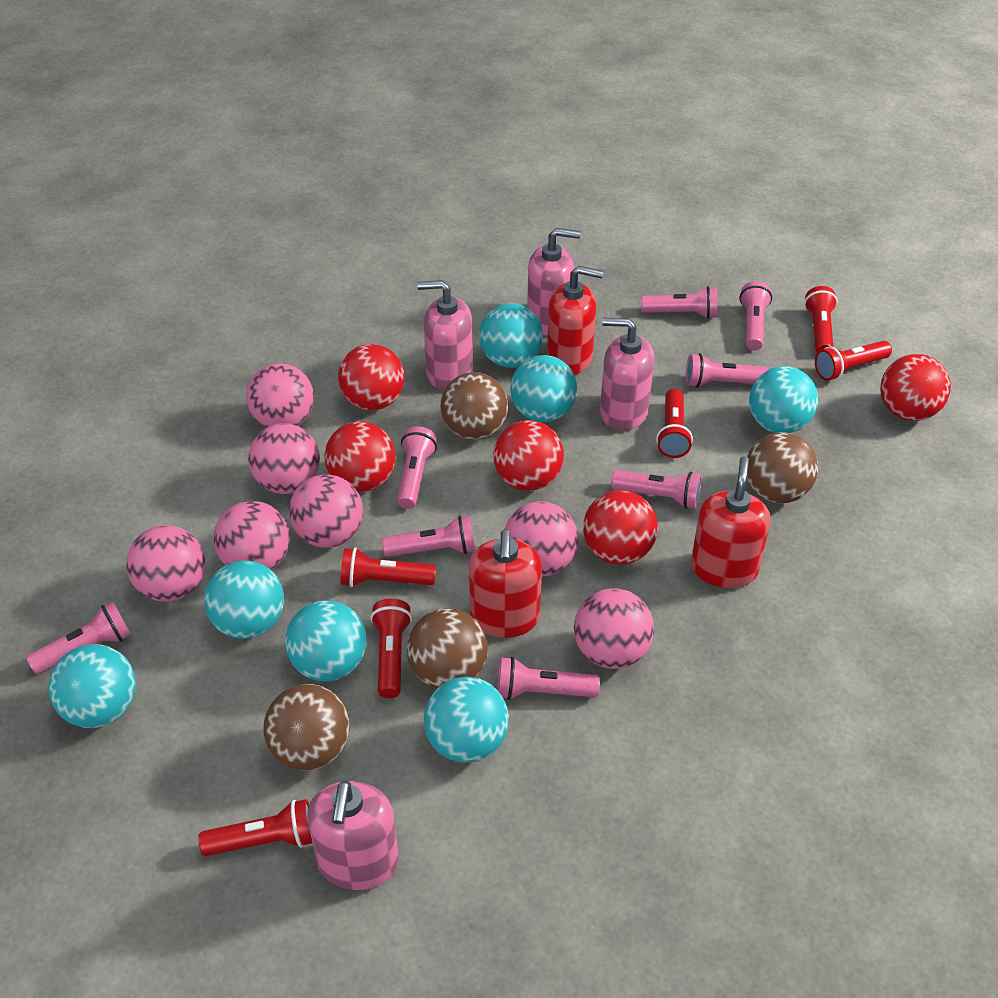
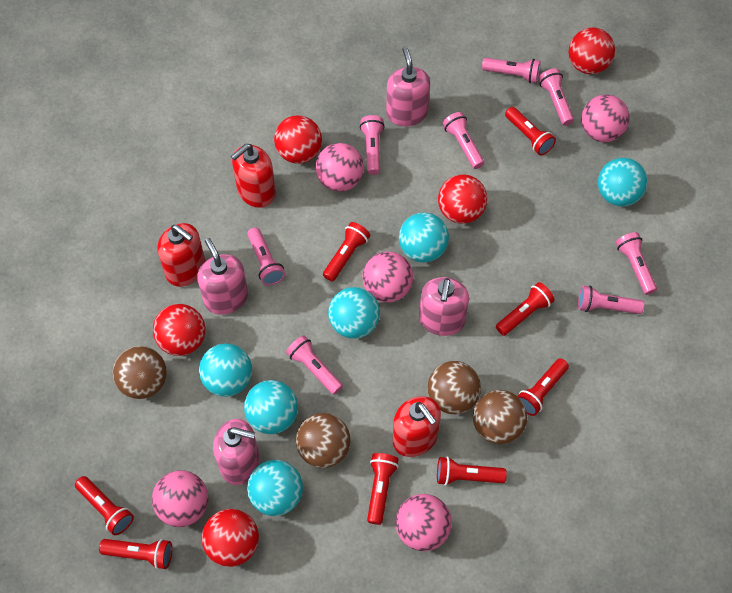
pink ball: [126,525,205,602] [213,501,290,570] [246,363,314,428] [248,423,320,494] [289,474,363,548] [505,501,578,576] [574,588,654,669] = 7 -> [152,470,209,527] [316,143,364,192] [362,251,413,302] [395,494,452,551] [581,94,630,142] = 5
red flashlight: [198,799,312,856] [341,547,436,587] [370,599,412,698] [656,389,693,458] [804,286,838,352] [815,341,892,381] = 6 -> [75,476,134,535] [99,539,172,569] [323,222,370,281] [367,453,399,525] [437,456,507,486] [496,282,555,336] [505,107,556,155] [517,358,569,416] = 8
turquoise ball: [48,644,136,728] [204,560,284,639] [285,601,367,681] [424,676,509,763] [479,303,543,368] [510,355,577,422] [749,366,818,433] = 7 -> [199,344,252,397] [244,380,298,434] [247,460,303,516] [328,287,380,339] [399,212,449,262] [598,158,647,207] = 6

